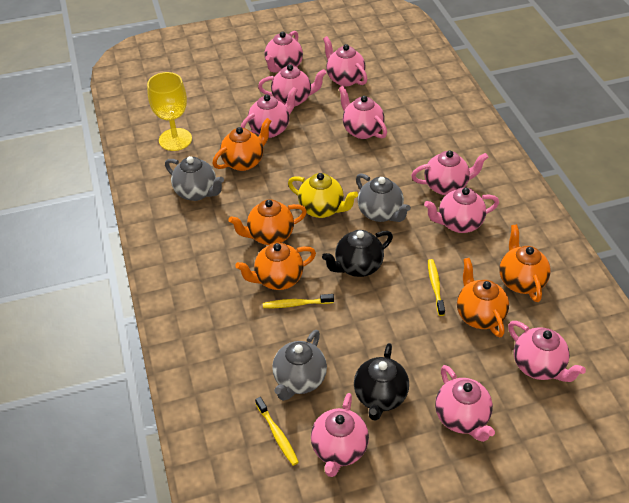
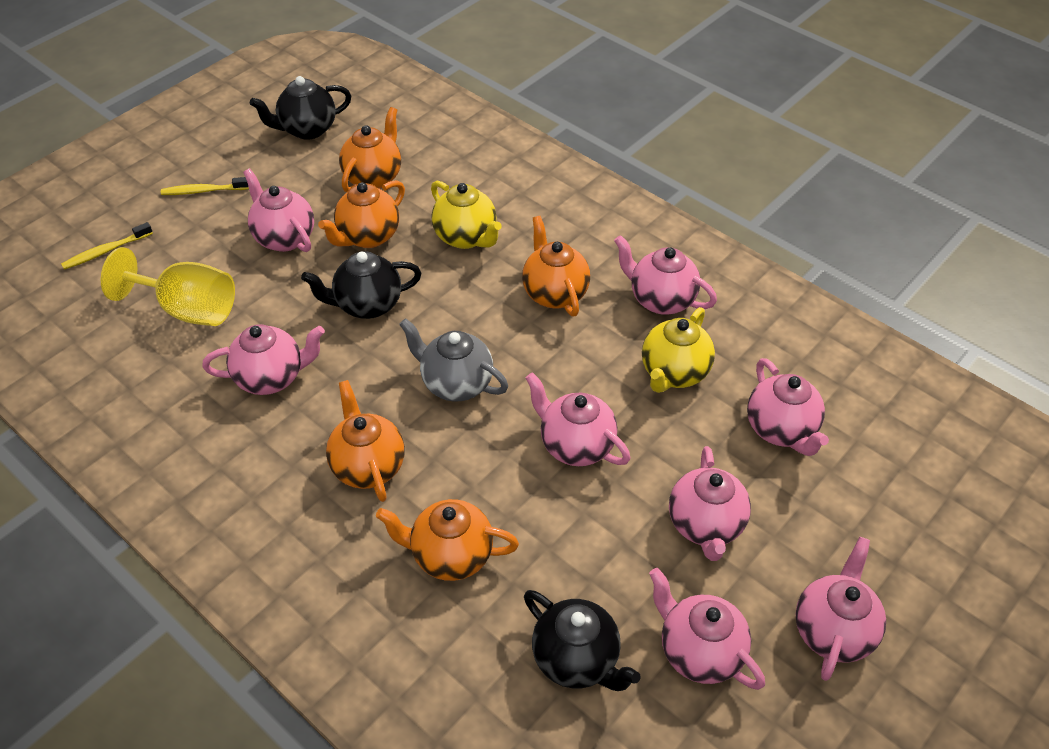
black teapot: [322,230,393,277] [354,343,409,421] = 2 -> [250,76,351,140] [301,251,422,319] [524,590,641,691] = 3
grey teapot: [165,156,224,201] [272,330,327,401] [356,173,411,222] = 3 -> [399,318,508,401] = 1
pink teapot: [241,87,298,138] [258,64,326,107] [264,31,303,73] [311,393,369,477] [323,36,367,86] [339,86,387,139] [411,150,488,195] [424,187,499,233] [435,365,495,442] [508,321,586,382] = 10 -> [202,324,325,395] [243,168,314,252] [526,373,630,466] [614,235,717,315] [649,568,765,690] [669,446,751,561] [747,358,829,456] [795,537,886,681] = 8
yellow teapot: [288,173,358,218] = 1 -> [431,181,502,249] [642,307,715,393] = 2
yellow toothbrush: [255,397,299,466] [263,294,334,308] [428,259,445,316] = 3 -> [61,222,153,270] [161,177,249,195] = 2

